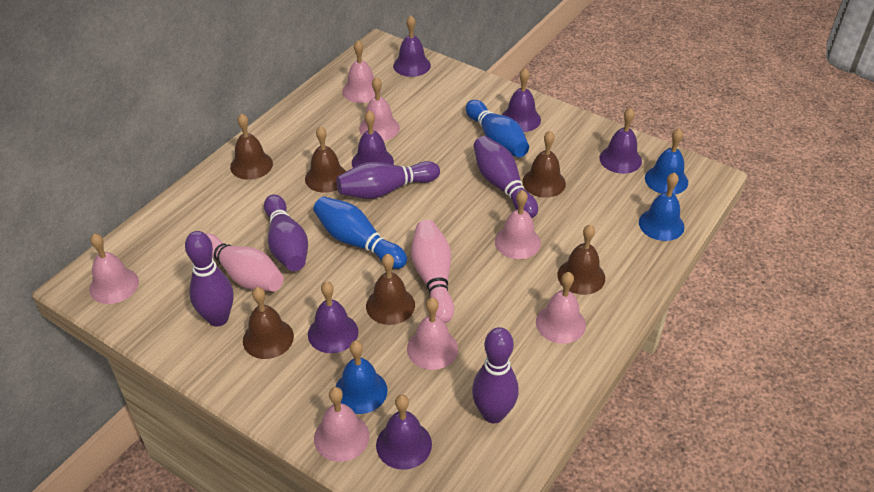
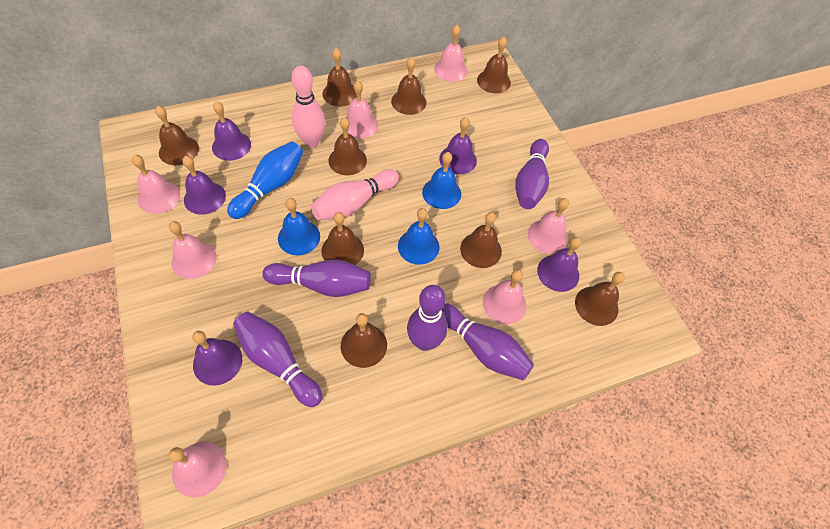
blue bowling pin: [313,196,407,269] [466,100,529,157] = 2 -> [227,141,303,219] = 1
brown bell: [230,113,273,180] [243,287,294,359] [305,126,346,193] [366,254,415,325] [523,131,566,198] [557,224,605,295] = 6 -> [155,106,199,165] [322,48,357,107] [322,212,364,265] [328,117,367,175] [341,313,387,368] [391,57,426,115] [460,212,502,268] [477,37,511,93] [575,272,625,326] = 9
purple bell: [308,281,358,353] [352,110,394,168] [376,394,432,470] [393,15,431,77] [502,68,541,132] [599,108,642,174] = 6 -> [182,156,226,215] [192,331,242,386] [212,101,251,161] [439,117,477,174] [537,237,582,292] = 5

